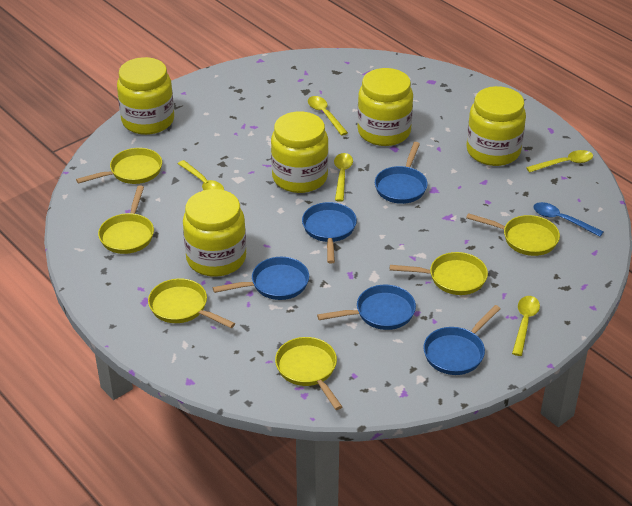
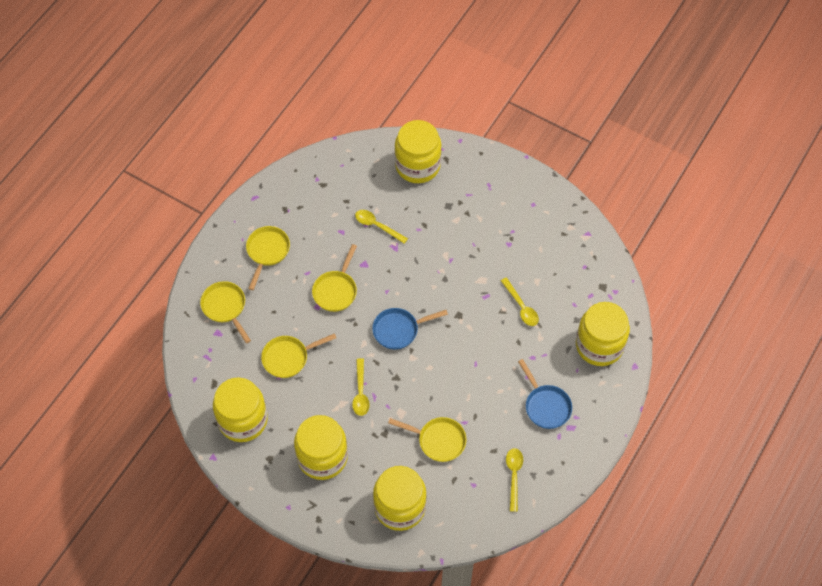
blue pan: [212,257,309,300] [302,202,357,264] [317,285,416,330] [375,142,428,204] [423,305,501,375] = 5 -> [372,308,448,350] [518,359,572,429] = 2
blue spoon: [533,202,604,237] = 1 -> none = 0
yellow pan: [76,148,162,184] [98,185,154,254] [148,278,235,328] [275,337,342,410] [390,252,488,295] [466,213,560,256] = 6 -> [200,281,251,343] [246,226,290,290] [261,333,336,378] [312,244,357,312] [388,417,466,462] = 5
yellow spoon: [178,160,224,190] [308,96,348,136] [334,153,353,202] [512,296,540,356] [526,150,593,173] = 5 -> [352,358,370,416] [355,210,408,244] [501,278,539,326] [506,448,523,512] = 4

